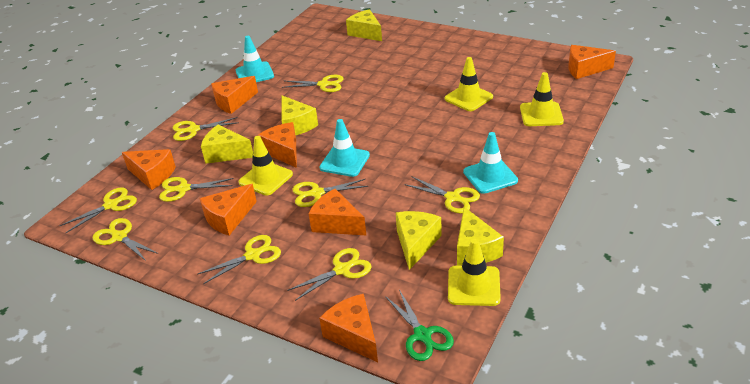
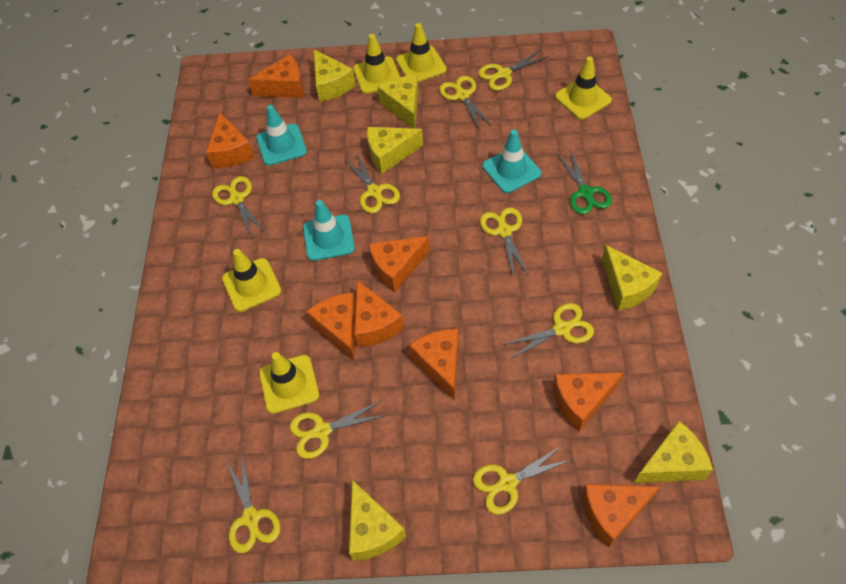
orange cheese: [122,149,176,190] [200,184,257,236] [211,76,258,114] [258,122,297,168] [309,189,366,235] [319,294,378,362] [568,45,616,79] = 7 -> [206,112,255,168] [248,54,304,98] [306,293,356,361] [355,280,404,347] [369,236,430,292] [409,329,459,401] [553,372,624,431] [582,484,660,548] = 8
yellow cheese: [201,124,253,164] [281,95,318,136] [346,9,382,41] [396,211,442,270] [457,207,504,265] = 5 -> [314,50,356,102] [349,480,406,561] [367,127,423,174] [378,75,419,129] [602,245,662,311] [634,421,713,483] = 6
yellow traffic cone: [239,136,293,195] [445,57,493,111] [448,239,501,306] [520,72,564,126] = 4 -> [222,249,281,312] [259,352,319,414] [353,34,400,94] [396,23,447,82] [555,57,612,120] = 5

